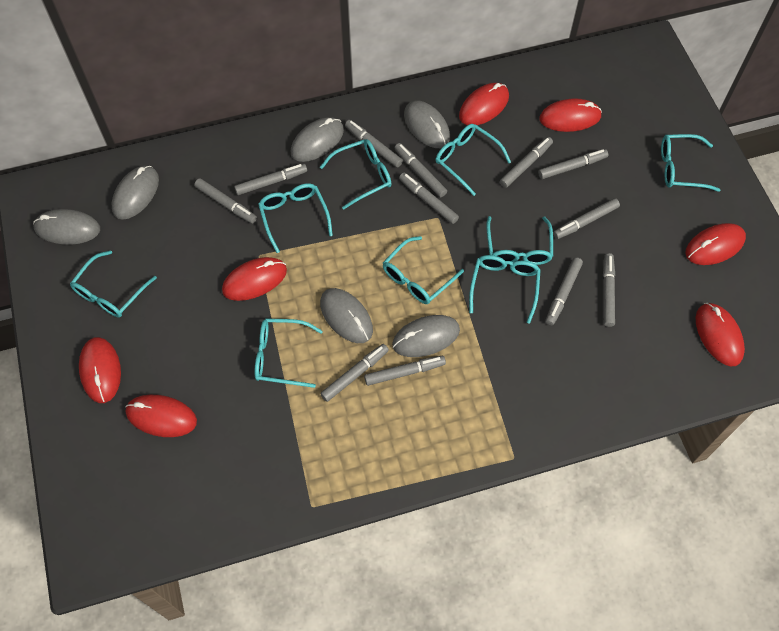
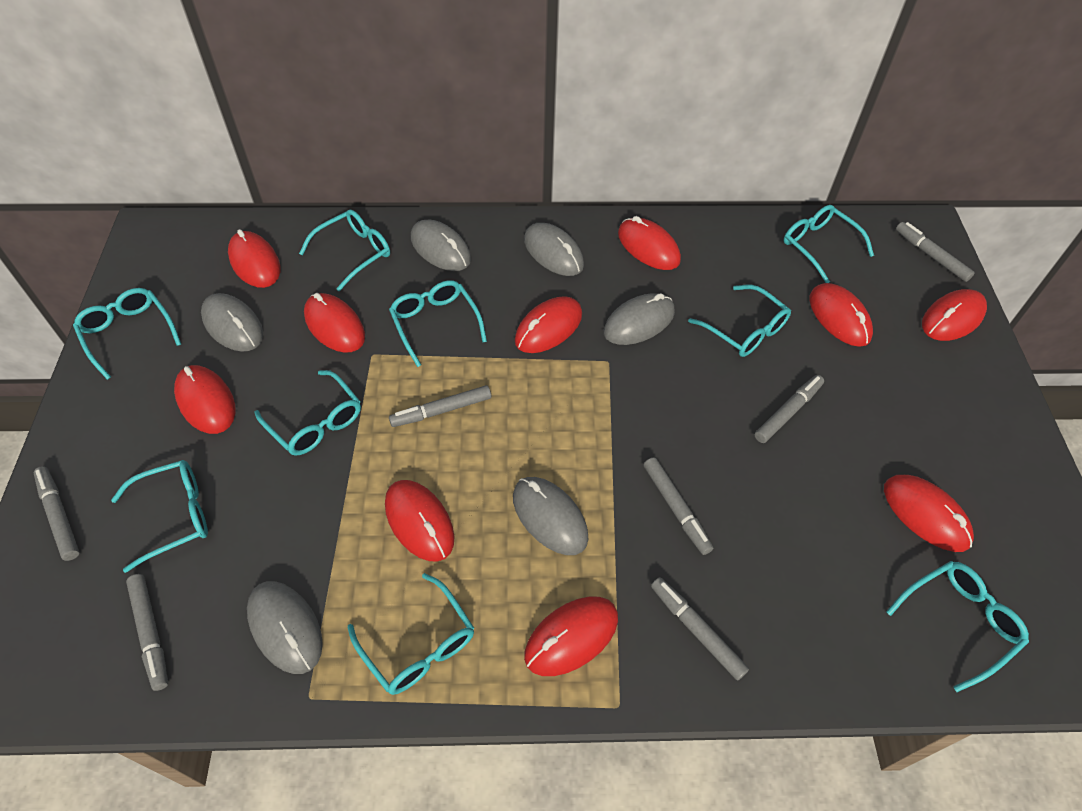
grey marker: [194,178,257,223] [234,164,307,195] [320,344,389,402] [345,120,403,167] [364,356,446,386] [394,143,447,197] [399,173,459,224] [500,137,553,188] [538,149,608,179] [545,257,583,325] [553,198,620,239] [603,253,615,327] = 12 -> [34,466,79,561] [126,574,168,691] [389,385,491,427] [644,457,713,555] [651,577,749,680] [755,375,824,443] [896,222,975,282] = 7
red mouse: [79,337,121,403] [125,395,197,437] [222,257,287,301] [459,83,509,125] [539,98,602,132] [686,223,746,265] [696,303,745,367] = 7 -> [174,365,235,434] [228,229,280,288] [304,293,365,353] [385,480,455,562] [515,296,582,353] [524,597,618,676] [618,216,681,270] [809,283,873,346] [884,475,974,552] [922,289,987,341] = 10

